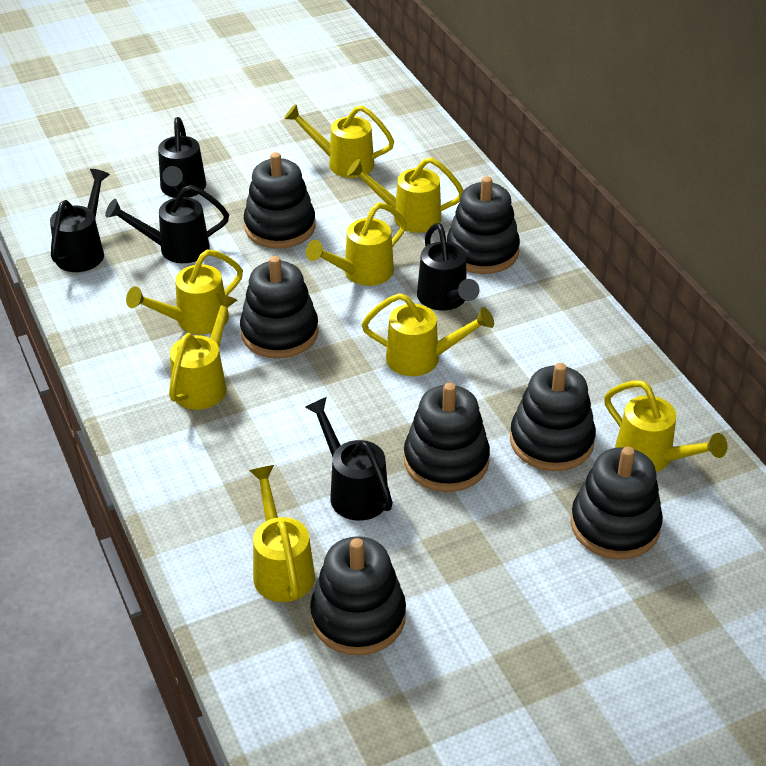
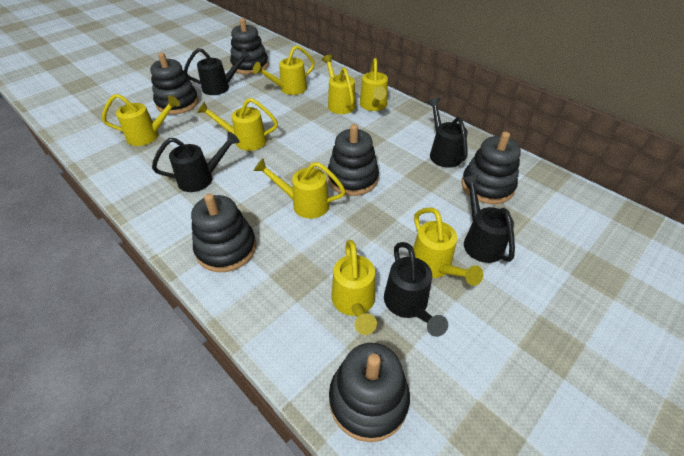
black stacking toy: [240,256,319,359] [244,152,316,249] [310,536,406,655] [404,382,490,492] [447,176,520,274] [510,363,596,471] [570,447,663,559] = 7 -> [150,53,199,115] [191,193,256,272] [230,18,269,75] [327,124,379,196] [329,343,410,442] [461,132,521,204] = 6

